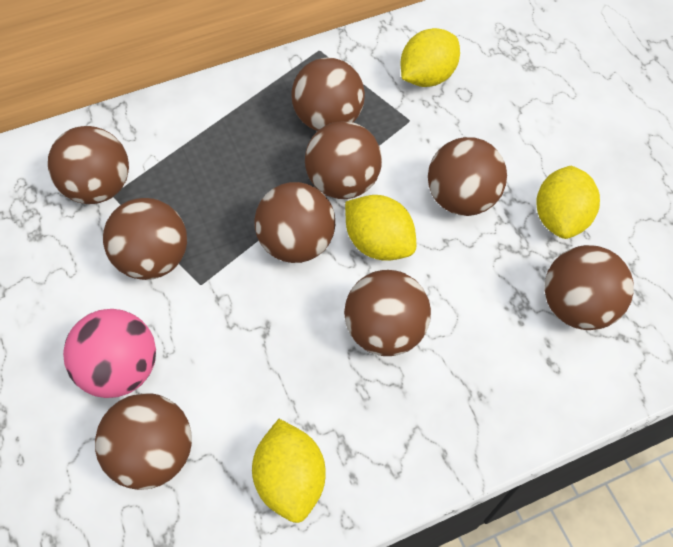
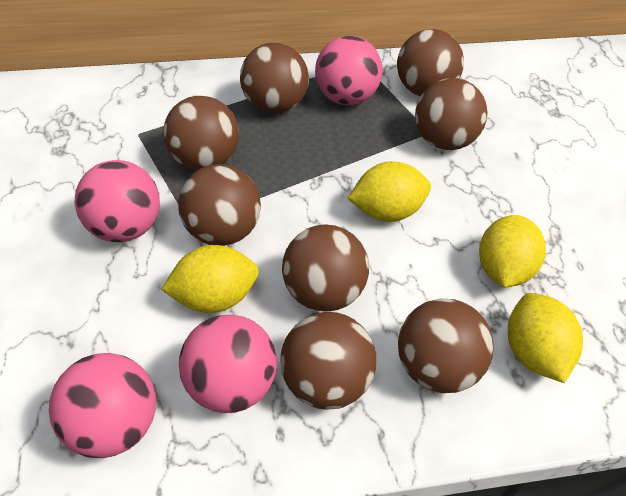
brown ball: [48,126,129,204] [95,393,192,490] [103,198,187,280] [254,182,335,263] [291,58,365,131] [305,121,382,199] [344,270,431,356] [428,137,507,216] [545,245,634,330] = 9 -> [163,96,239,171] [178,164,261,246] [240,43,309,113] [280,312,376,410] [282,224,369,312] [397,29,464,96] [398,299,494,393] [415,78,488,150] = 8
pink ball: [63,309,156,398] = 1 -> [49,353,156,458] [75,160,160,242] [179,315,277,413] [315,36,382,105] = 4

